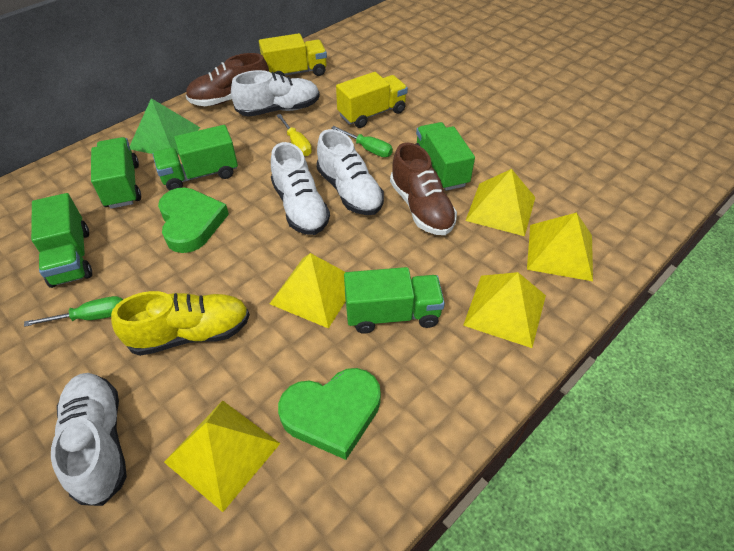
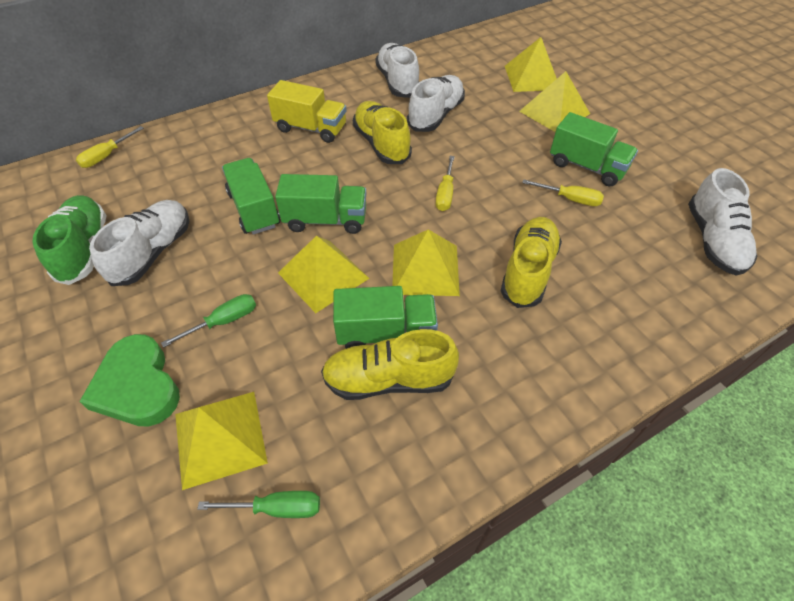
brown shoe: [186,53,269,106] [390,143,457,235] = 2 -> none = 0
green heart: [158,188,229,253] [278,368,381,460] = 2 -> [79,334,180,427] = 1
green pyramid: [130,98,200,155] = 1 -> none = 0
green shoe: none = 0 -> [32,195,107,285] = 1
green truck: [31,193,92,288] [91,137,141,209] [153,125,238,191] [344,267,445,334] [416,122,475,191] = 5 -> [222,158,280,235] [275,174,366,234] [333,286,438,349] [550,112,638,187] = 4
yellow screwdriver: [277,114,312,156] = 1 -> [76,126,144,168] [435,156,455,211] [522,179,604,206] = 3
yellow shoe: [111,291,250,356] = 1 -> [321,329,459,400] [353,101,412,164] [500,217,562,308] = 3
yellow truck: [259,33,327,77] [336,72,408,128] = 2 -> [267,80,347,143] = 1

